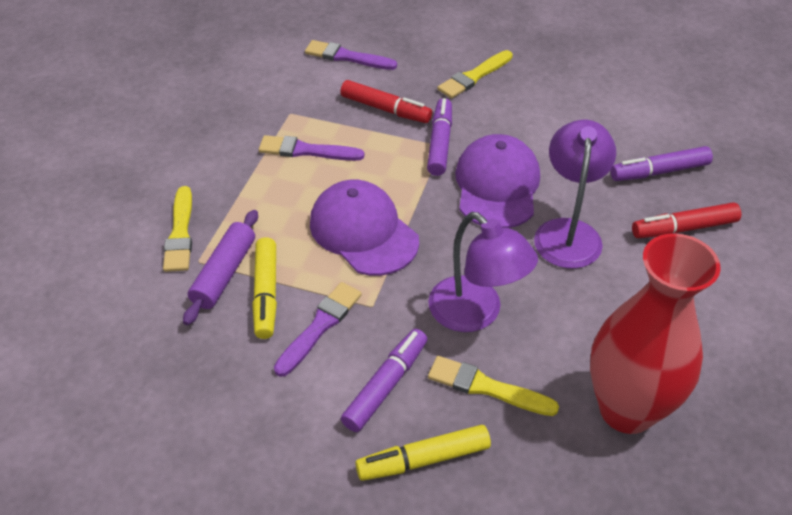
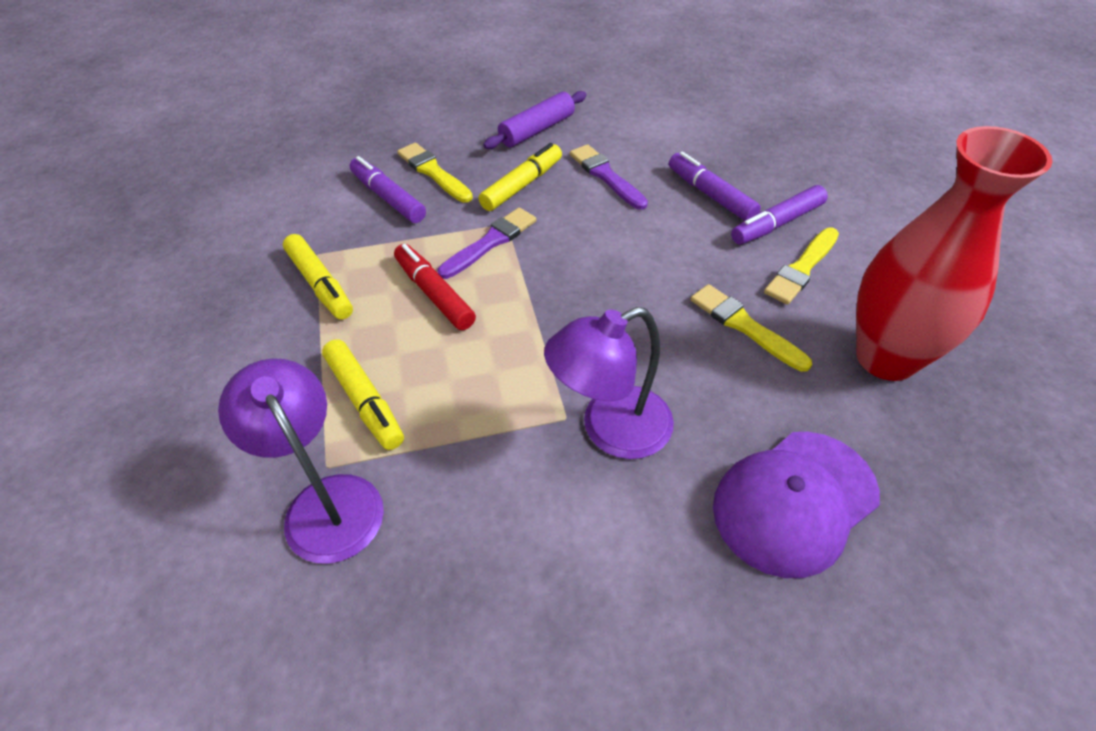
purple brush: [259,135,364,161] [274,282,362,377] [305,40,397,70] = 3 -> [437,208,536,279] [570,144,648,210] = 2
purple cap: [310,180,419,276] [455,134,540,228] = 2 -> [713,432,880,578] = 1
red marker: [340,80,432,123] [632,202,741,238] = 2 -> [394,244,476,330] = 1
yellow marker: [252,237,277,339] [355,425,491,481] = 2 -> [283,234,353,319] [322,339,404,450] [479,143,562,211] = 3

